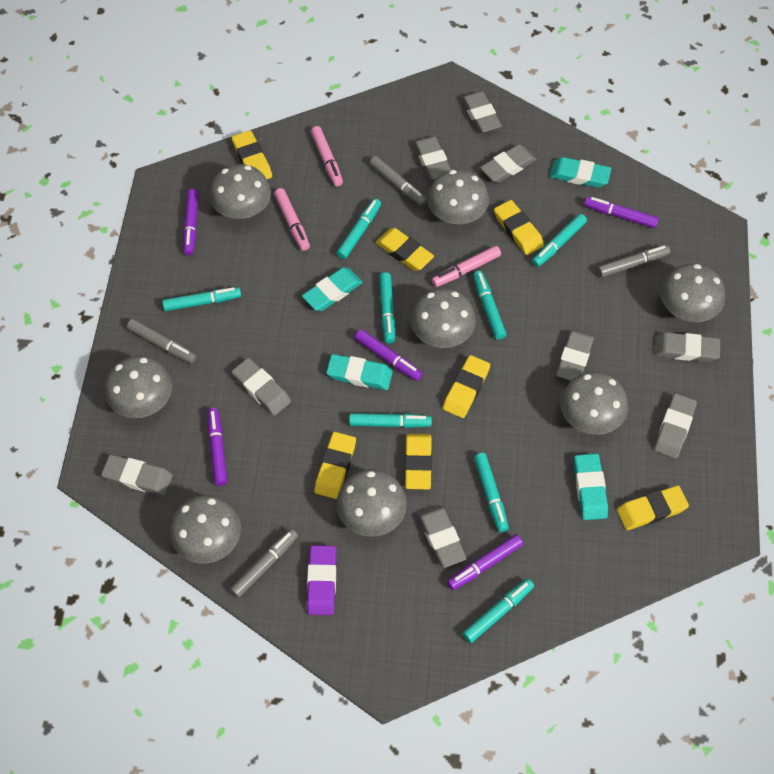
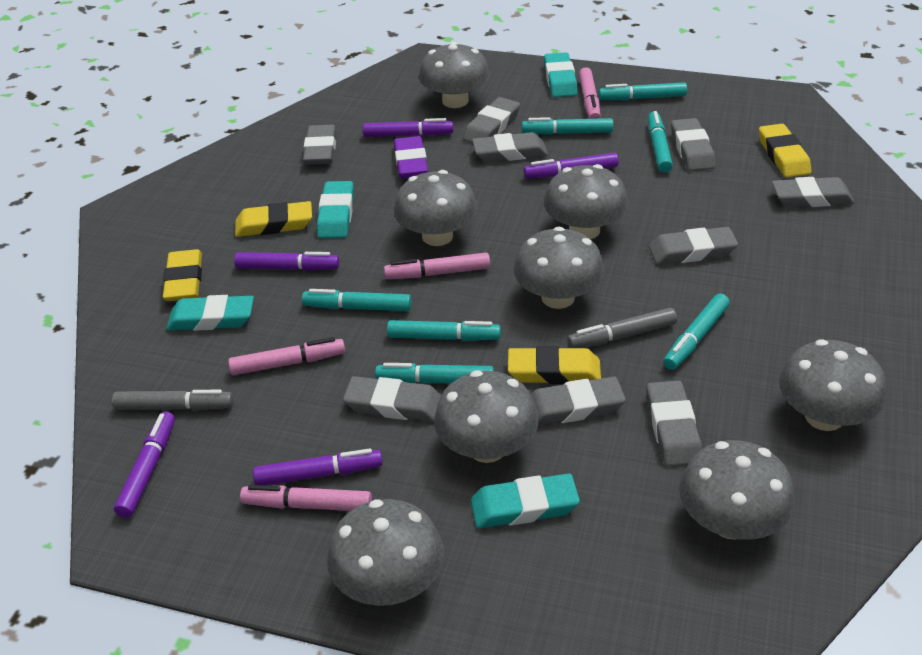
grey marker: [127,319,197,364] [230,529,298,598] [369,156,427,206] [597,245,670,277] = 4 -> [112,390,234,411] [567,308,677,348] = 2
pink marker: [274,188,310,251] [311,126,343,187] [432,246,501,287] = 3 -> [228,337,345,375] [240,485,372,511] [384,253,490,279] [579,67,601,119] = 4
turquoise marker: [162,287,241,311] [336,199,381,259] [349,413,432,428] [379,272,395,344] [462,579,534,643] [473,271,506,340] [474,453,509,532] [532,214,587,267] = 8 -> [302,289,411,311] [375,363,494,383] [387,320,501,341] [522,117,614,135] [598,82,687,100] [648,111,673,173] [663,293,730,370] = 7
yellow eraser: [232,130,272,179] [314,432,356,499] [375,228,434,271] [405,434,432,489] [443,355,490,418] [494,200,544,255] [617,486,689,530] = 7 -> [163,249,202,301] [235,201,312,237] [508,346,601,384] [759,124,811,178] = 4

